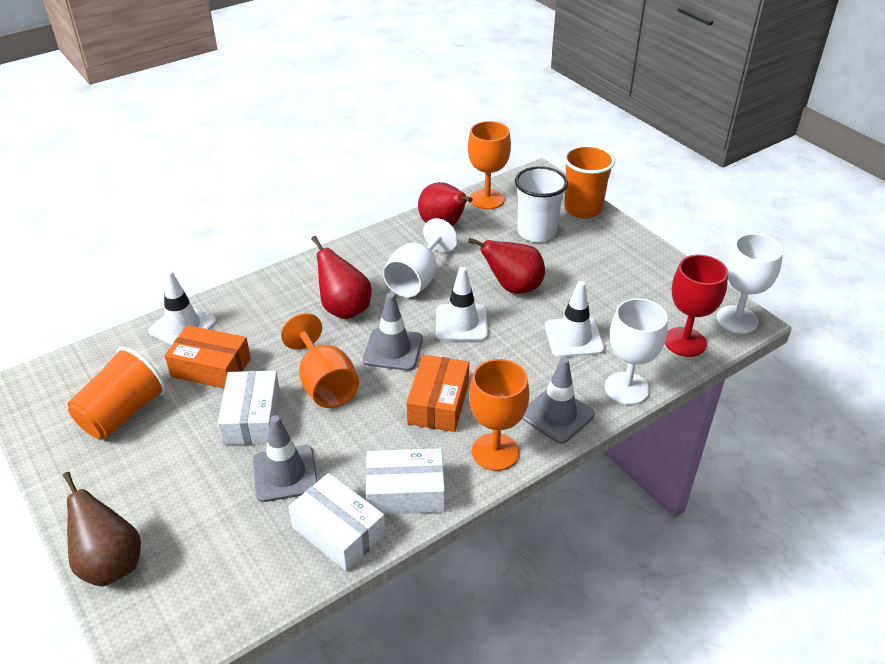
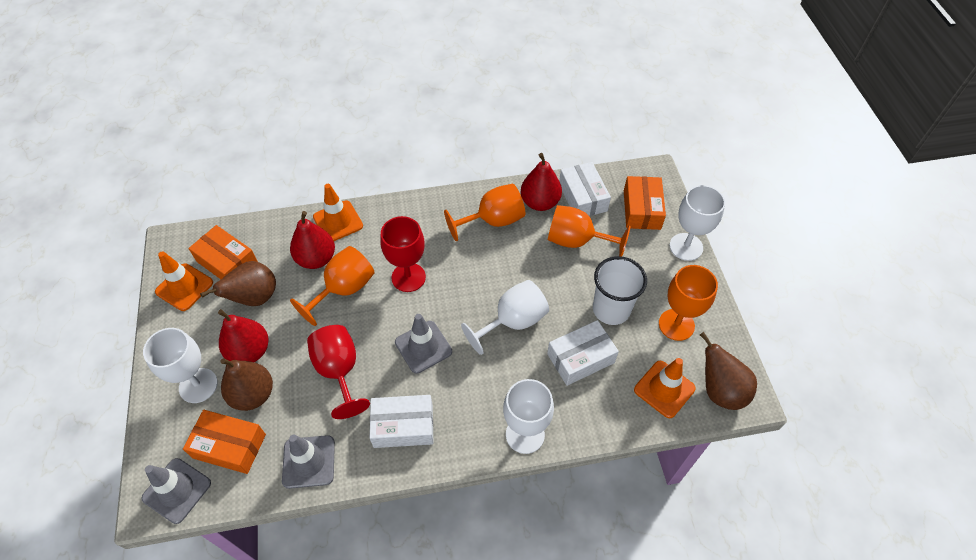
brown pear: [63,472,141,587] = 1 -> [200,261,276,306] [220,358,273,411] [700,332,757,410] = 3
orange box: [164,325,251,388] [406,355,469,432] = 2 -> [183,410,266,474] [188,225,258,279] [624,176,666,230] = 3
orange cup: [68,346,166,439] [564,145,615,218] = 2 -> none = 0
orange goblet: [281,313,359,408] [468,121,511,209] [469,359,529,471] = 3 -> [290,246,375,326] [444,184,525,241] [548,205,630,257] [659,265,718,341] = 4
orange traffic cone: none = 0 -> [155,251,213,311] [313,184,363,241] [634,358,696,418] = 3
red goblet: [665,255,728,357] = 1 -> [307,325,370,419] [380,216,426,292] = 2
white goblet: [383,218,458,297] [605,298,668,405] [716,234,783,334] = 3 -> [143,328,218,403] [461,280,549,355] [503,379,554,454] [670,185,725,261] = 4
white traffic cone: [148,270,217,345] [436,267,488,341] [545,281,605,357] = 3 -> none = 0

